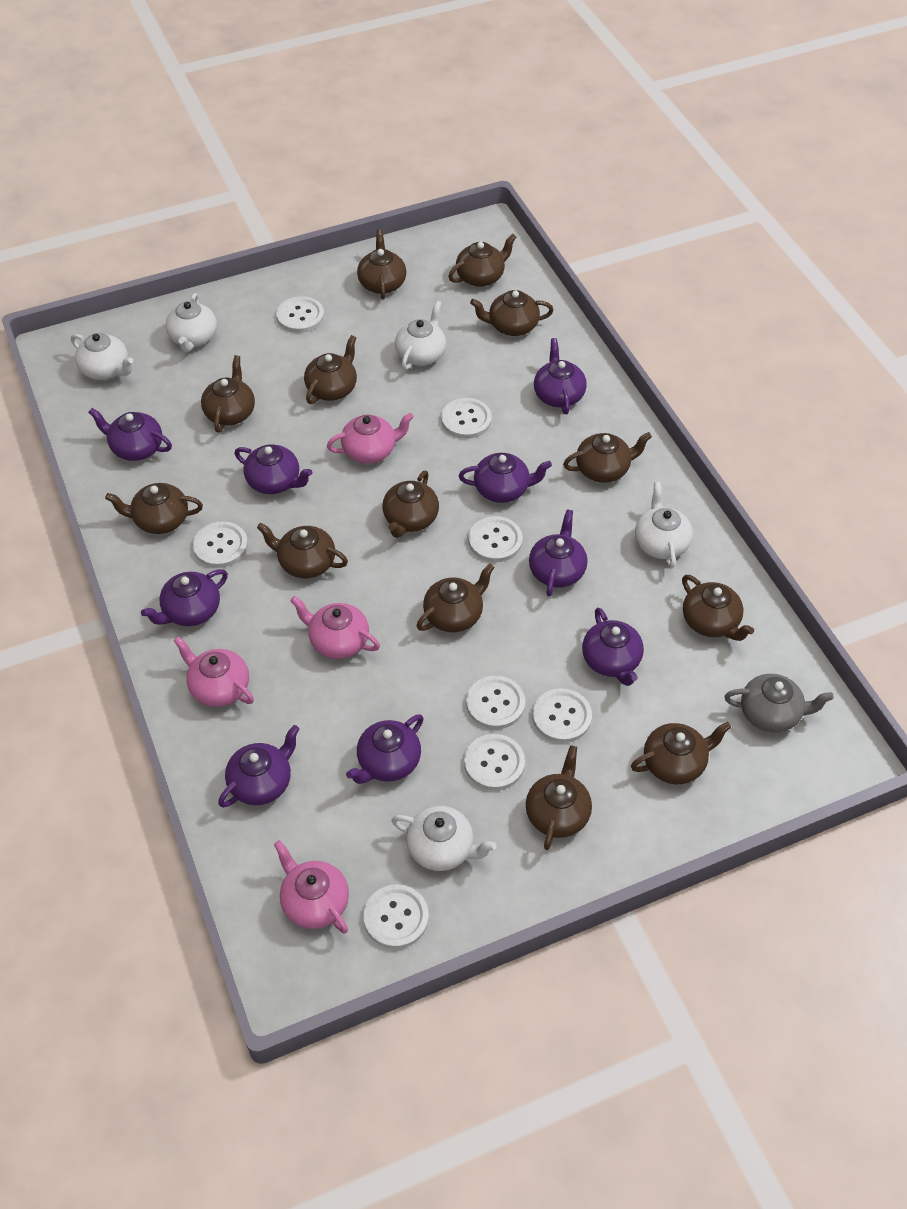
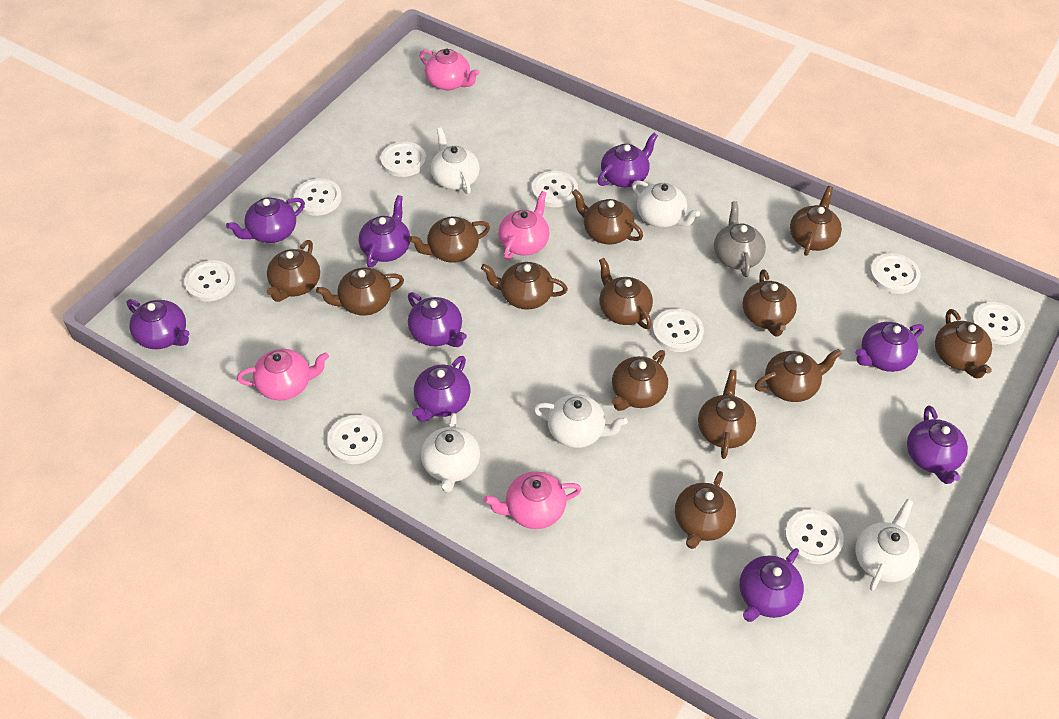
white button: [193,521,248,568] [276,296,324,333] [363,884,429,949] [441,398,492,439] [464,734,525,790] [466,676,525,729] [469,516,523,562] [532,688,592,743] = 8 -> [184,260,236,302] [294,178,342,216] [327,415,383,464] [380,141,426,177] [532,171,578,207] [652,309,704,352] [785,510,844,564] [870,253,921,294] [971,302,1025,345] = 9

